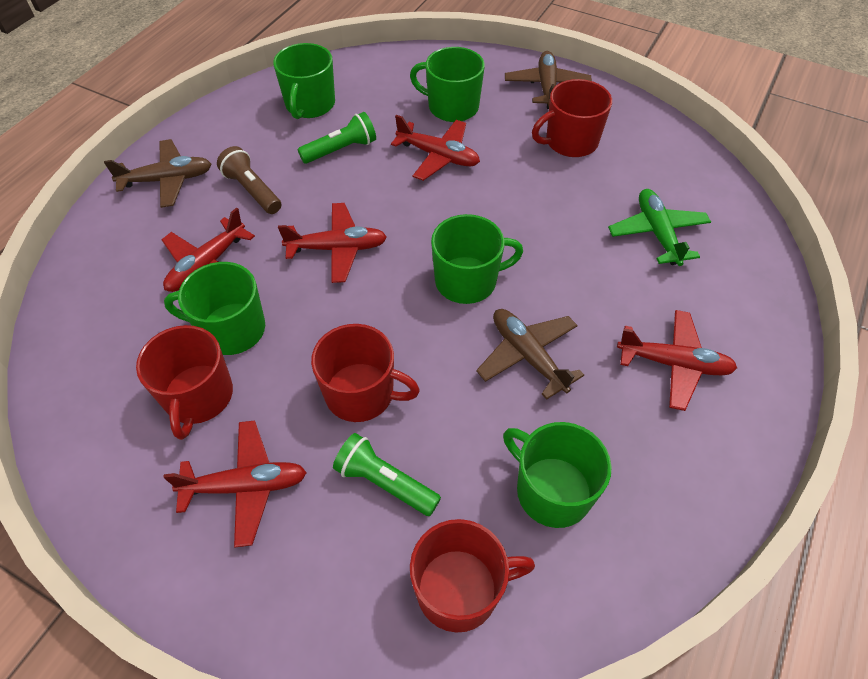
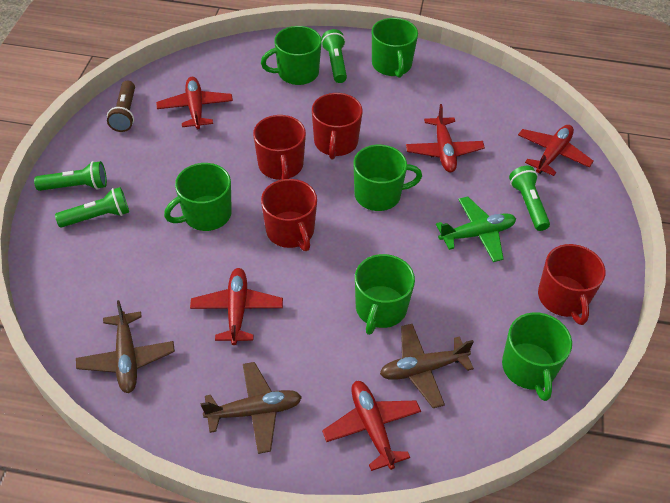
green flashlight: [298,112,376,164] [333,433,441,516] = 2 -> [34,161,107,191] [55,187,129,227] [321,29,347,83] [509,166,550,231] = 4
green mug: [164,262,265,355] [273,43,335,119] [410,47,485,122] [431,214,523,304] [503,422,612,528] = 5 -> [164,163,232,231] [261,26,322,85] [353,145,422,211] [355,254,415,335] [372,18,418,78] [502,312,572,401] = 6

